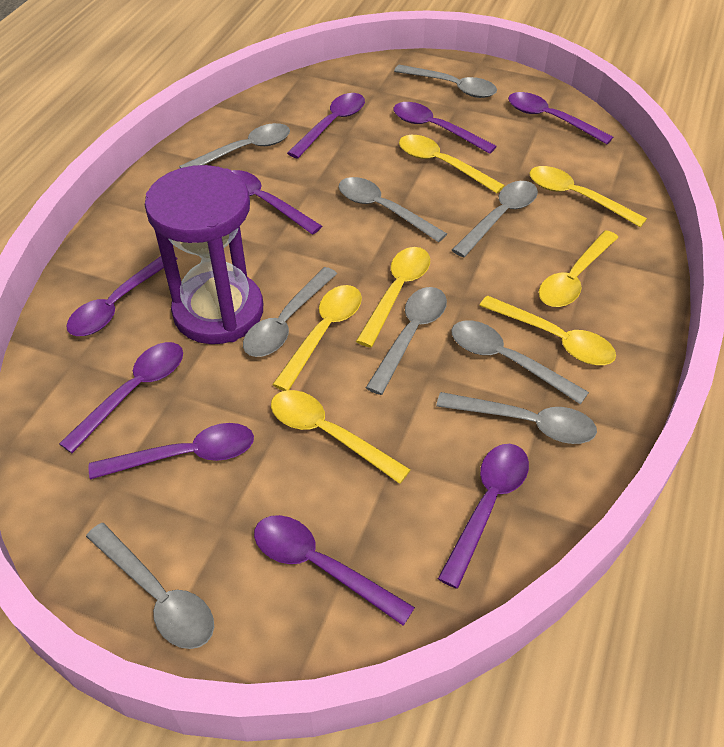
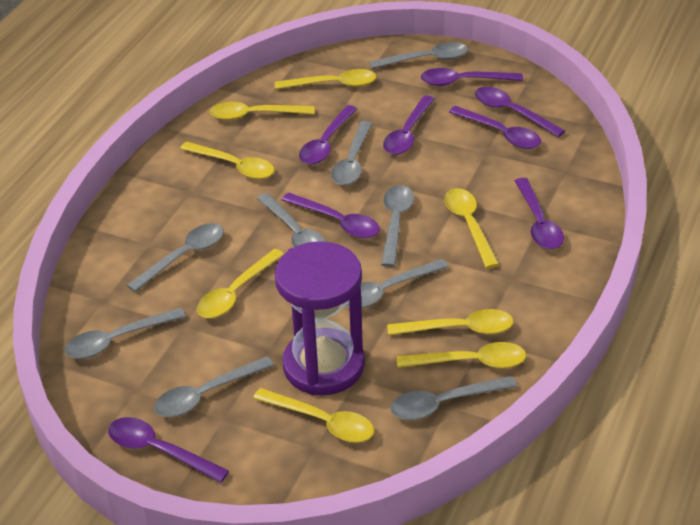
purple spoon: [59,342,183,453] [66,256,177,336] [89,423,254,479] [232,170,322,235] [254,515,415,626] [287,93,365,159] [393,102,497,154] [438,444,529,589] [508,92,613,144] = 9 -> [108,417,229,483] [282,193,380,238] [299,105,357,165] [383,96,435,155] [421,68,523,86] [449,106,541,149] [475,87,565,137] [515,178,564,249] = 8
yellow spoon: [271,390,411,484] [272,285,362,391] [356,247,430,348] [399,135,505,193] [479,295,616,365] [529,166,647,227] [539,230,619,307] = 7 -> [180,142,274,179] [197,249,284,318] [209,102,314,120] [253,388,374,443] [275,69,377,90] [387,309,514,336] [397,342,526,368] [444,188,499,268] = 8

